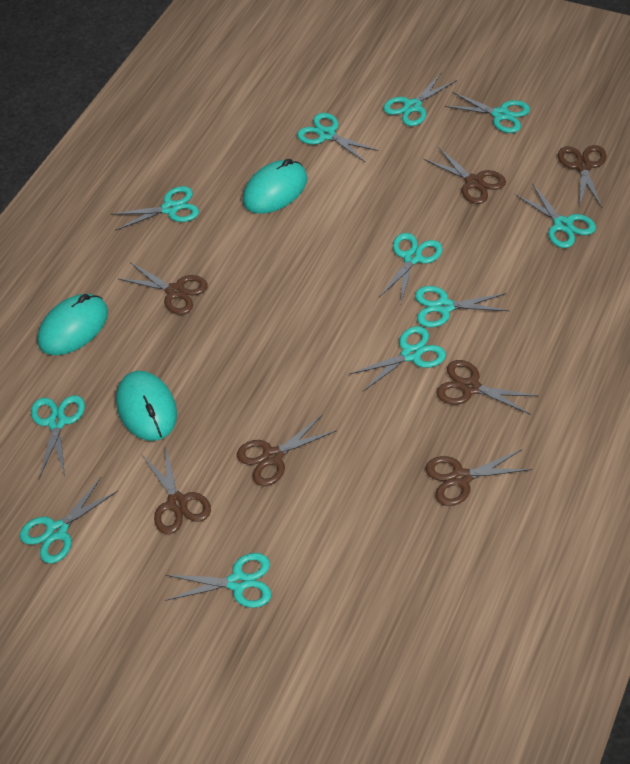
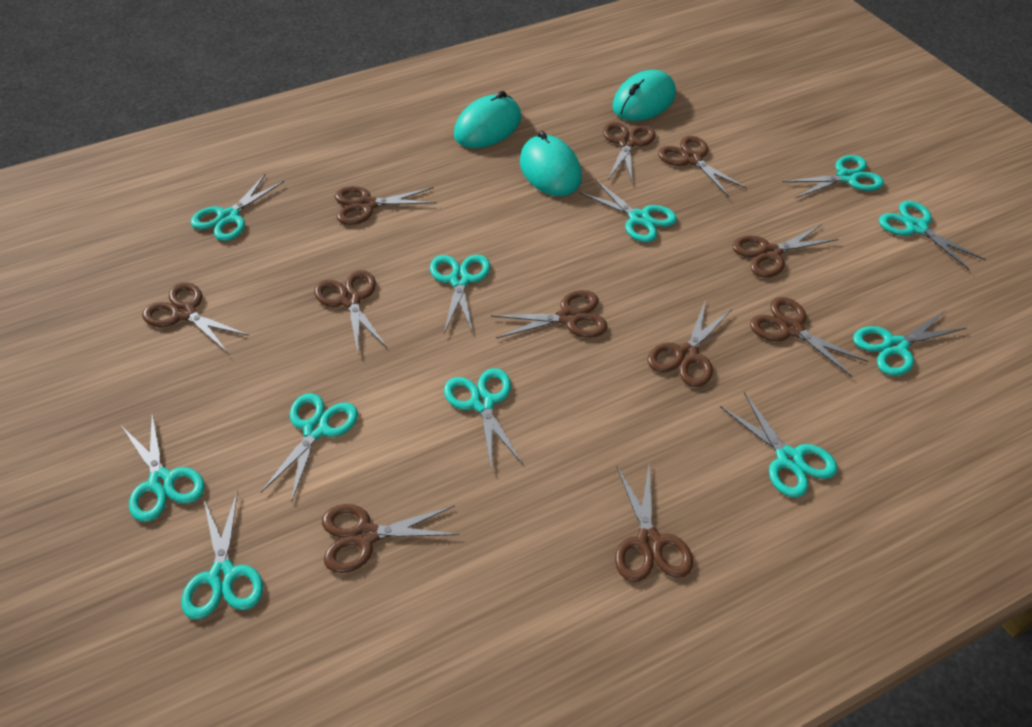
brown scissors: [119,262,208,315] [142,445,211,534] [237,414,337,486] [424,147,506,204] [425,449,532,506] [437,360,538,415] [558,145,607,208] = 7 -> [142,282,249,353] [314,270,387,352] [322,504,459,573] [335,186,437,225] [491,290,608,338] [603,122,656,184] [615,465,693,582] [647,299,732,387] [658,136,747,197] [732,224,839,278] [750,297,868,377] = 11

